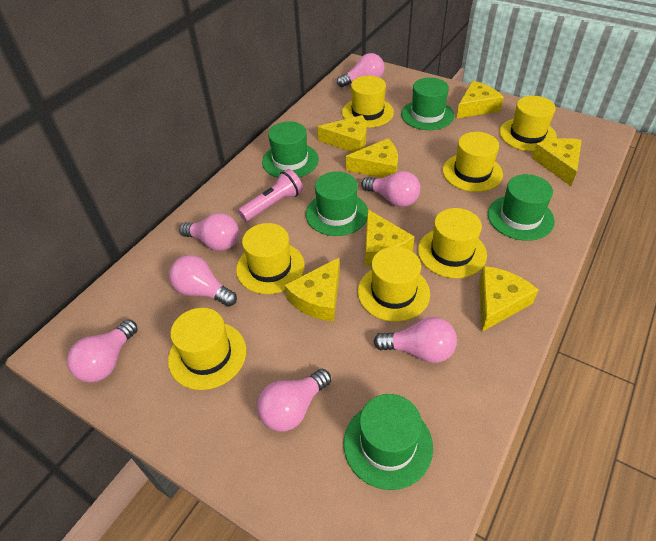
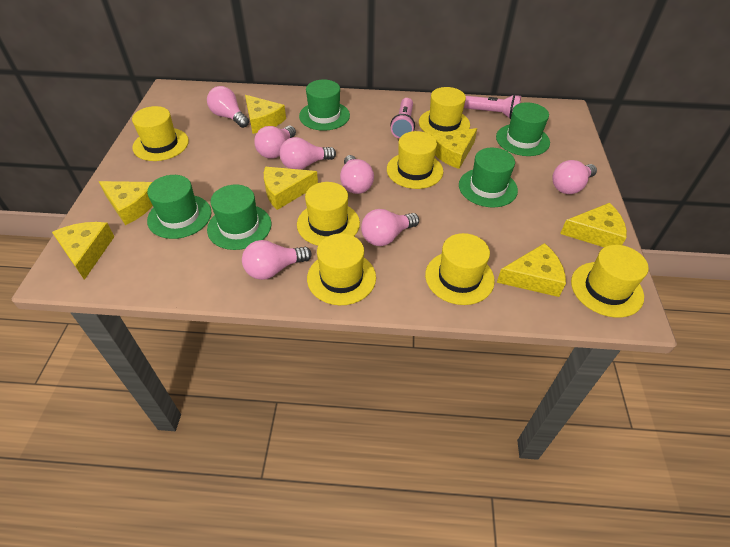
pink flashlight: [238,169,303,221] = 1 -> [390,98,415,139] [464,94,521,119] = 2

